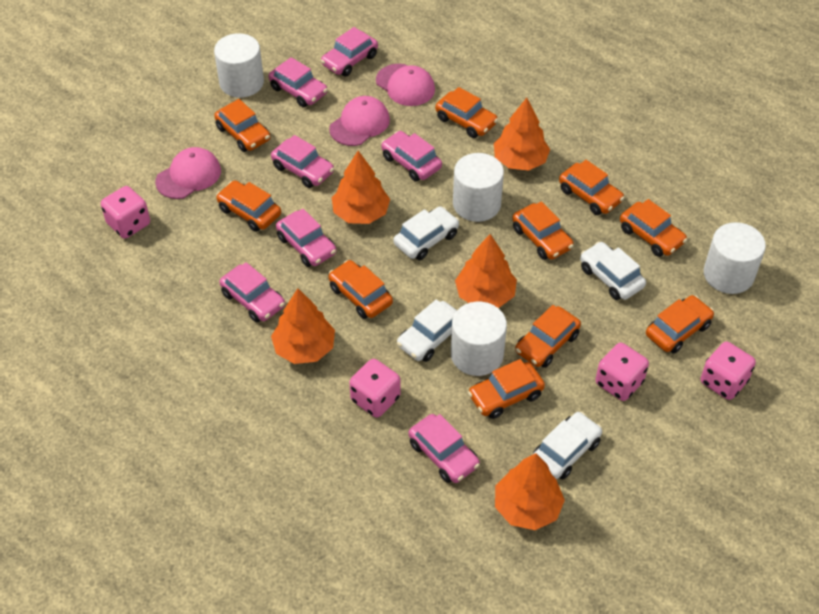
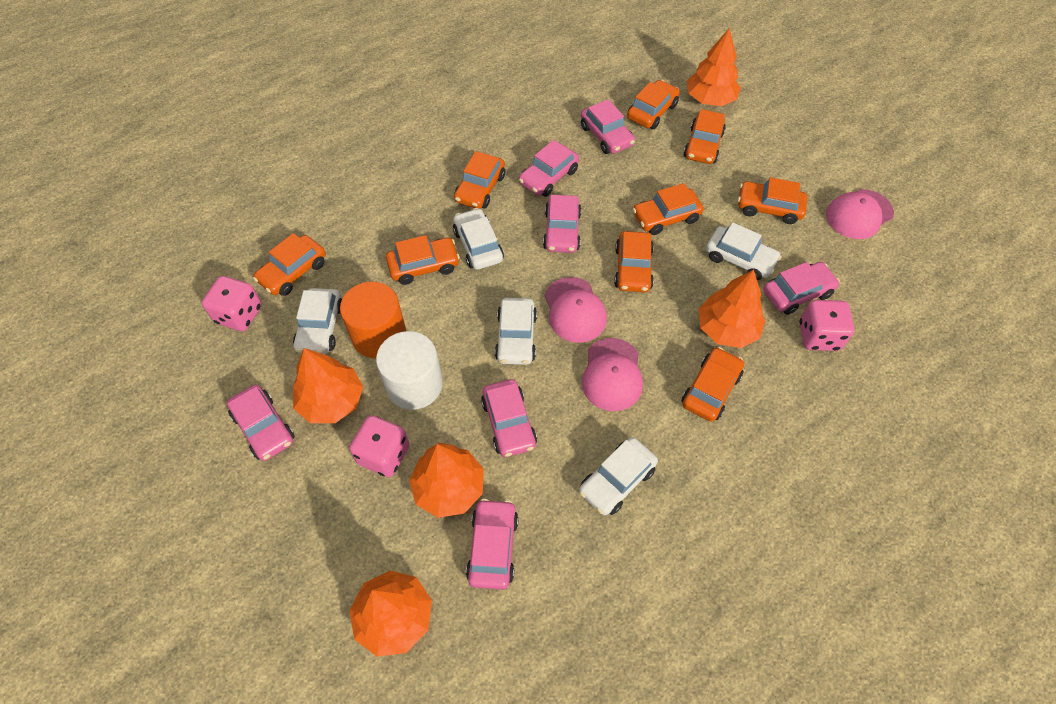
orange car: [214,99,271,152] [216,180,281,232] [328,260,393,319] [435,87,498,138] [468,359,545,419] [512,201,574,260] [515,305,581,368] [559,160,624,215] [620,199,687,257] [646,295,714,354] = 10 -> [253,233,326,296] [386,235,460,285] [454,151,505,209] [614,231,654,292] [627,80,680,129] [633,183,704,235] [682,347,744,422] [683,109,726,164] [738,177,807,224] = 9
orange cylinder: none = 0 -> [340,282,406,358] = 1
pink dice: [101,186,150,239] [349,359,401,418] [595,343,649,401] [700,342,756,400] = 4 -> [202,276,262,331] [349,415,409,477] [799,300,854,351] = 3
white car: [394,206,459,260] [397,299,457,362] [533,412,602,479] [580,242,646,300] = 4 -> [293,288,342,354] [453,208,504,270] [495,298,537,365] [579,437,658,515] [706,222,782,280] = 5
white cylinder: [214,33,264,98] [451,301,507,376] [453,153,504,222] [704,222,766,294] = 4 -> [376,331,443,410] = 1

